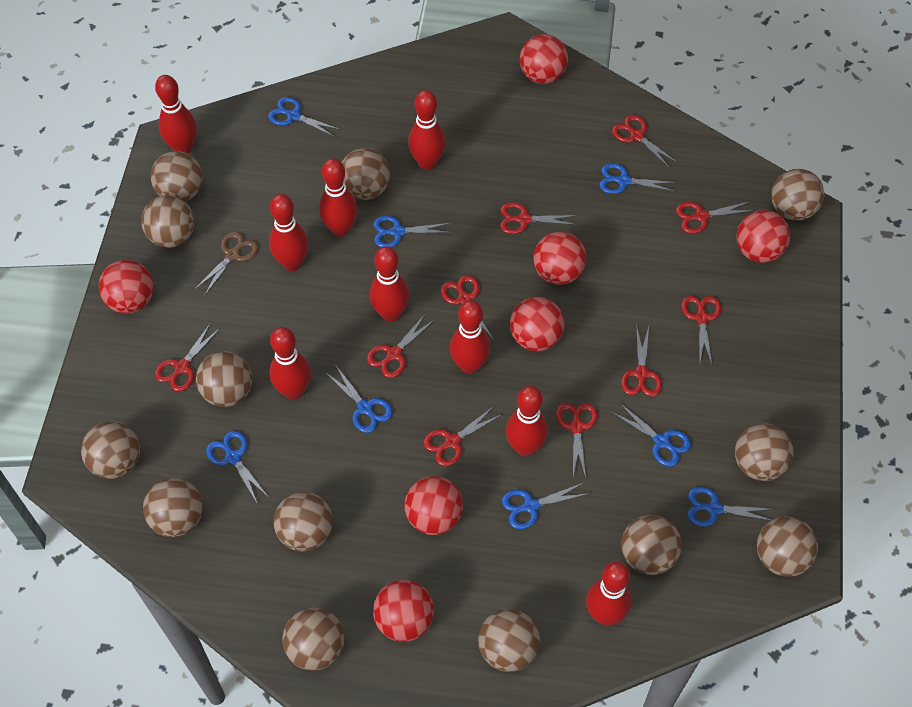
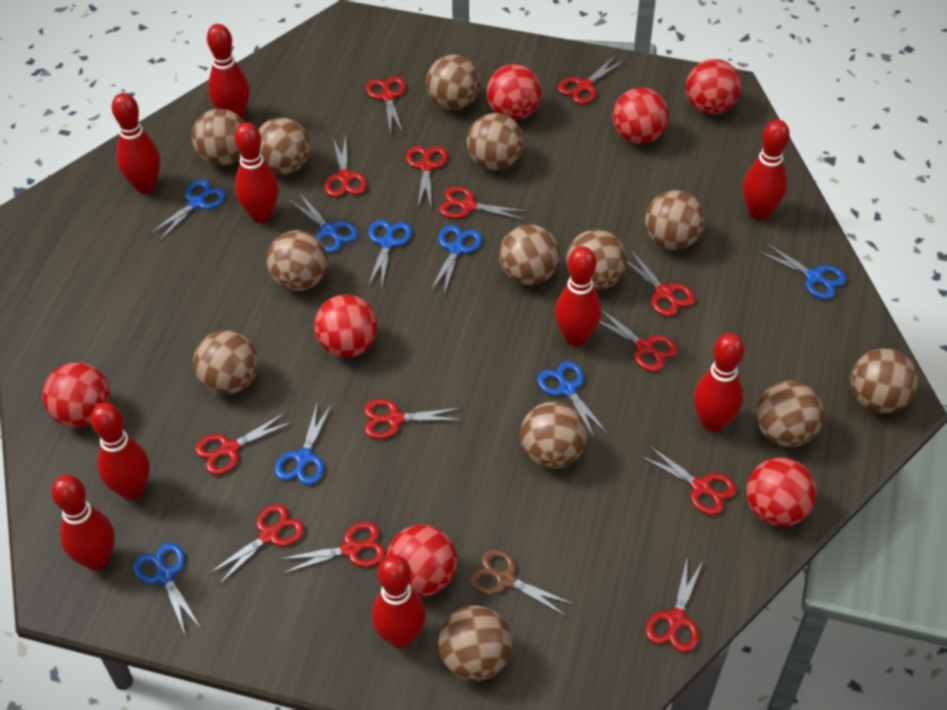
red scissors: [155,323,220,392] [367,313,434,378] [423,406,503,466] [441,275,494,340] [500,202,578,234] [556,403,597,478] [612,115,678,168] [621,324,662,397] [676,202,754,234] [681,296,721,365] = 10 -> [195,412,293,475] [208,504,304,585] [280,522,386,574] [325,136,367,197] [364,399,462,439] [366,77,406,133] [406,146,448,206] [439,187,528,220] [558,55,625,104] [599,309,678,372] [627,250,695,317] [639,445,737,515] [645,556,704,653] = 13

